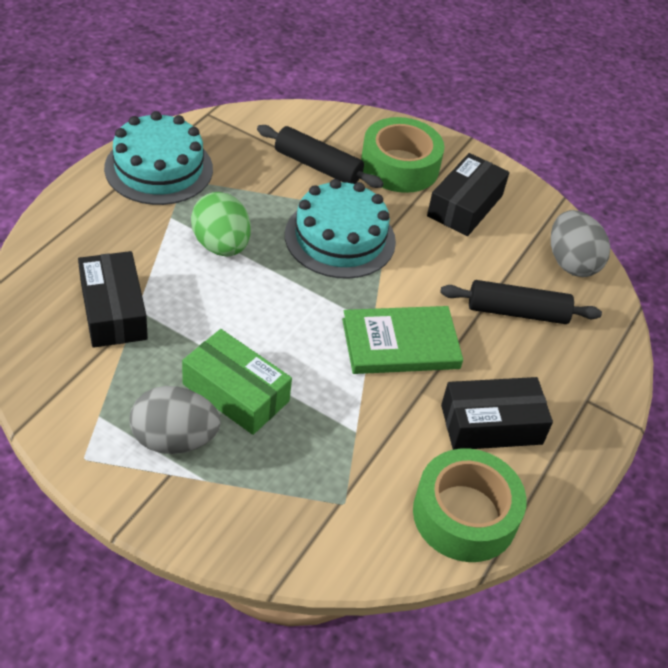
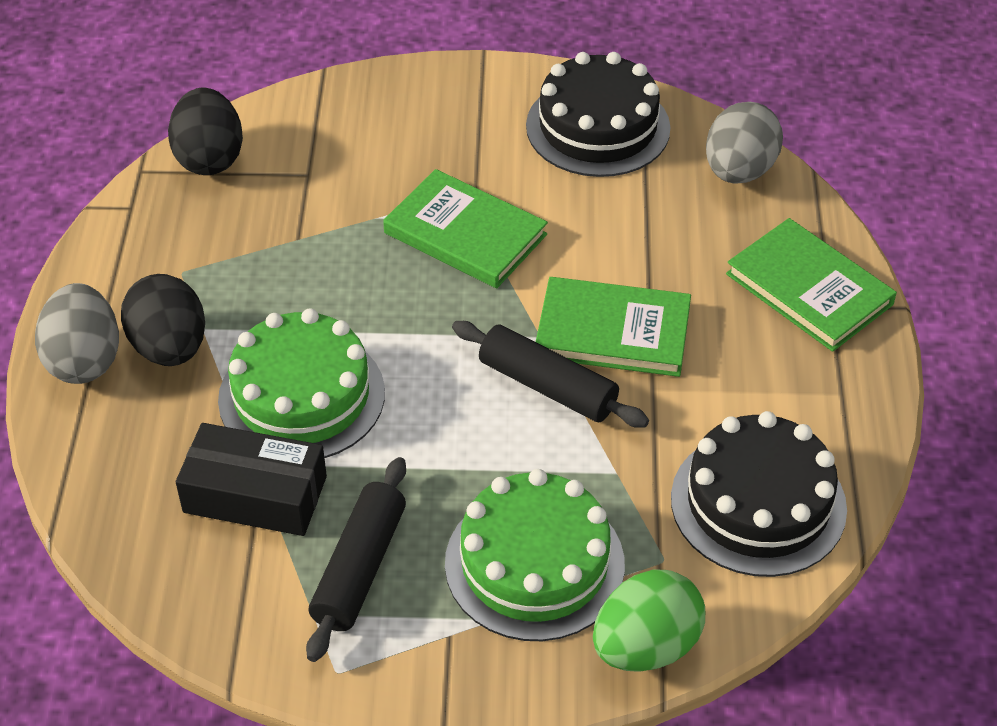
black box: [78,251,148,348] [427,153,509,236] [441,377,553,450] = 3 -> [176,423,327,536] = 1
black cake: none = 0 -> [526,52,670,177] [671,411,847,577] = 2
black egg: none = 0 -> [121,274,205,366] [168,88,243,175] = 2
green book: [342,306,463,374] = 1 -> [383,169,548,288] [536,277,691,377] [726,218,897,352] = 3
green box: [182,329,292,435] = 1 -> none = 0
green cake: none = 0 -> [218,309,385,458] [445,469,625,641] = 2
green tape: [361,117,444,193] [413,449,527,562] = 2 -> none = 0
turquoise cake: [104,111,213,205] [285,179,396,279] = 2 -> none = 0

